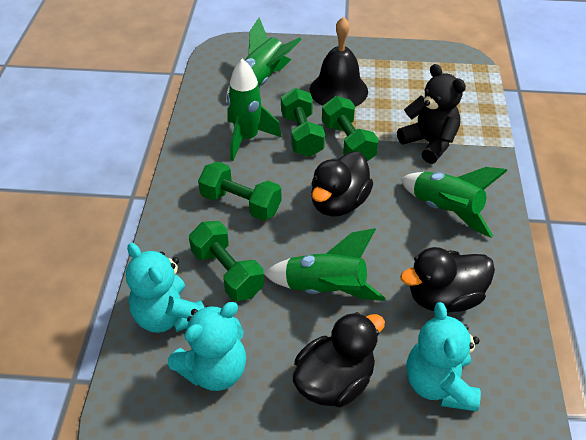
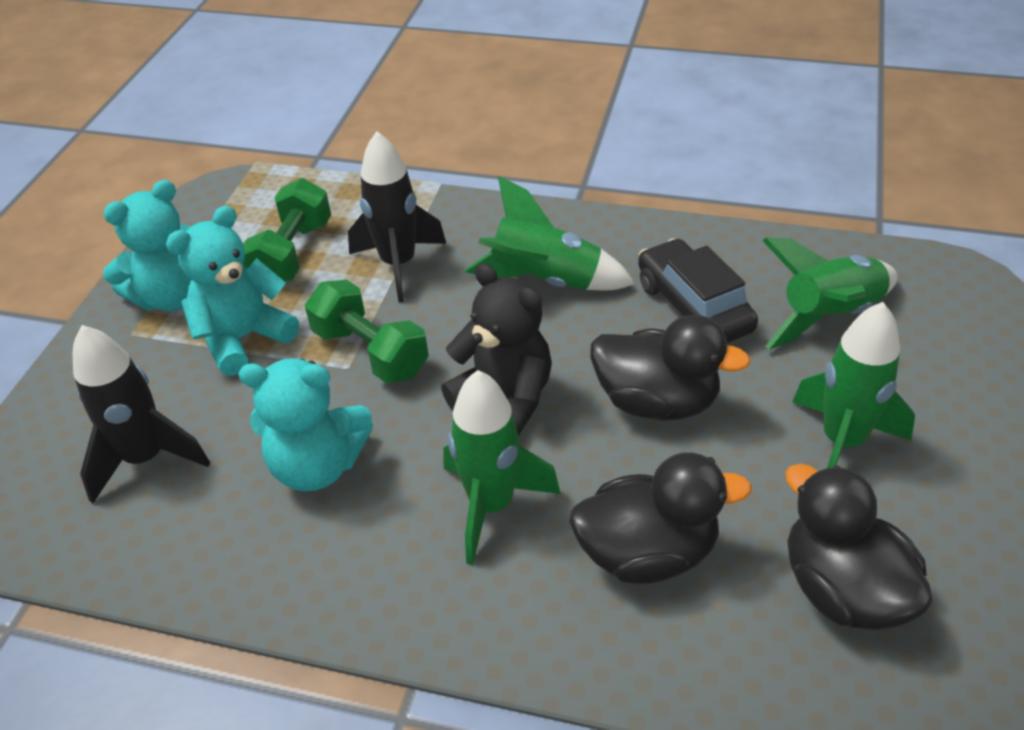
black bell: [310,17,368,107] = 1 -> none = 0
black car: none = 0 -> [638,238,758,343] = 1
black rocket: none = 0 -> [73,325,210,503] [348,131,446,303] = 2
green dumbbell: [189,221,264,301] [198,162,281,221] [281,88,325,157] [322,96,379,161] = 4 -> [243,178,331,282] [305,280,429,383] = 2

